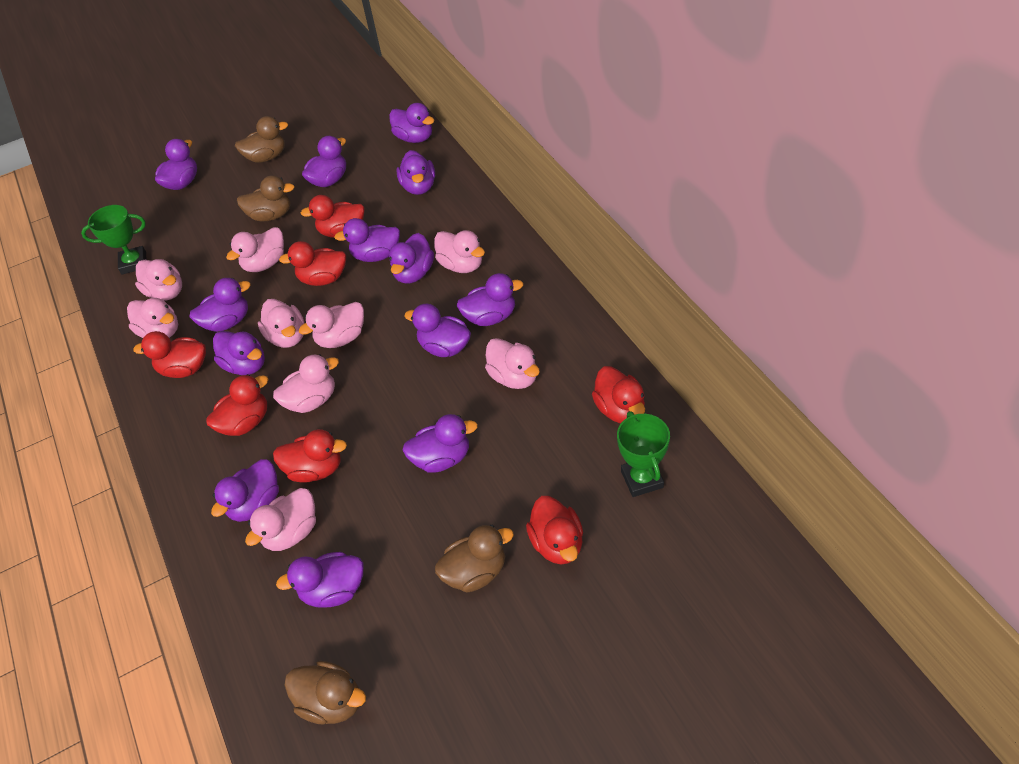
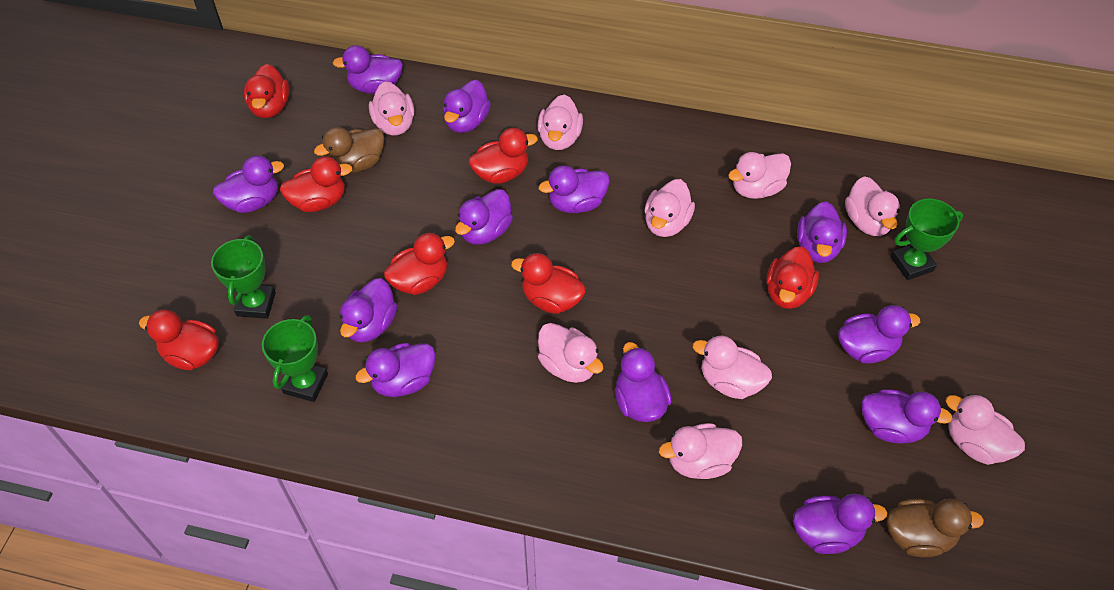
brown duck: [235,116,288,163] [237,175,295,221] [284,661,366,725] [435,525,514,593] = 4 -> [314,127,384,173] [887,499,984,557] = 2
green trophy: [81,205,147,275] [617,411,670,497] = 2 -> [211,235,276,319] [262,315,328,402] [891,199,963,280] = 3
purple duck: [155,139,197,190] [189,278,250,332] [211,459,279,522] [213,331,265,375] [276,552,363,608] [302,136,346,187] [334,218,400,262] [389,103,435,143] [389,233,434,283] [396,150,435,195] [402,414,478,473] [405,304,471,357] [457,273,523,326] = 13 -> [213,156,284,213] [333,45,403,94] [340,278,397,343] [355,343,436,397] [443,80,491,133] [455,189,513,245] [539,165,610,213] [615,342,672,422] [793,494,887,554] [797,202,847,263] [838,305,920,364] [861,389,953,443] = 12

